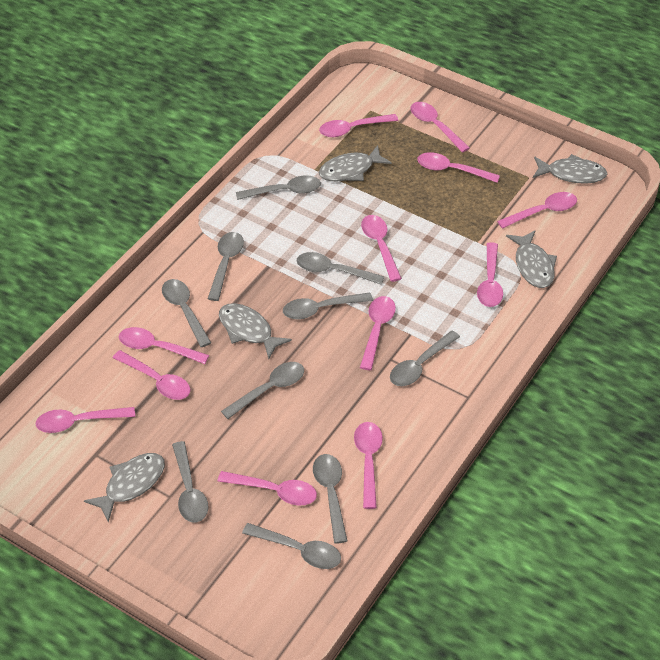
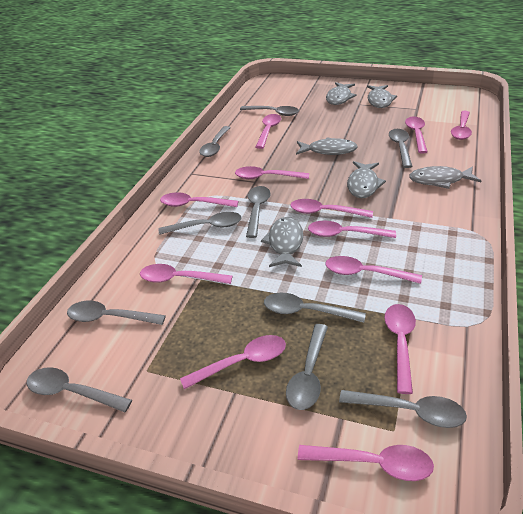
grey fish: [84,453,165,522] [219,303,292,359] [319,145,392,181] [506,230,557,288] [533,154,607,184] = 5 -> [261,217,303,267] [296,137,358,155] [326,82,357,105] [347,161,386,198] [367,85,397,108] [409,166,481,189] = 6

